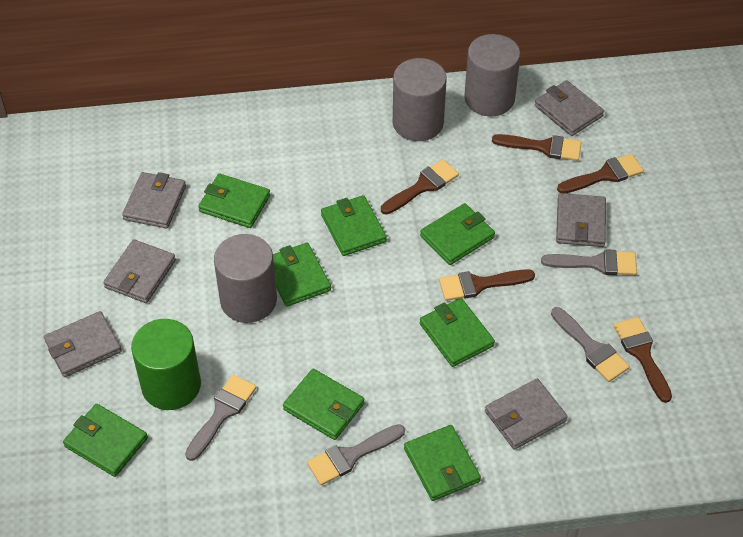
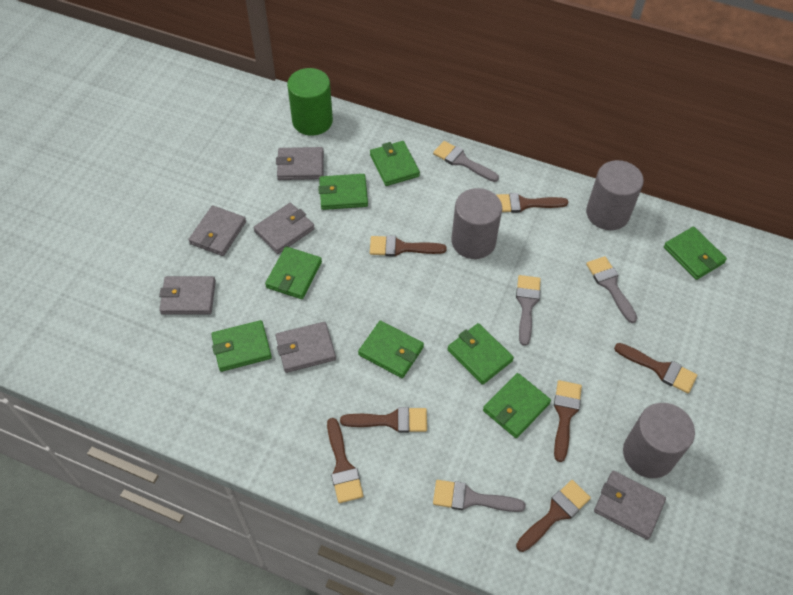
brown brush: [381,159,459,215] [439,269,535,301] [492,134,582,161] [557,153,644,193] [614,317,672,403] = 5 -> [327,418,363,503] [340,407,427,433] [370,235,447,257] [496,193,568,213] [516,480,591,552] [554,380,582,462] [614,343,697,393] = 7

